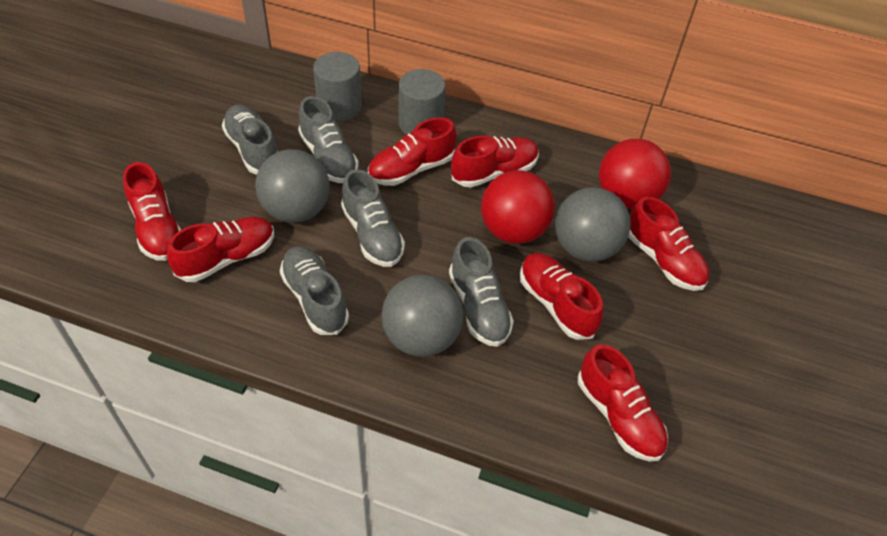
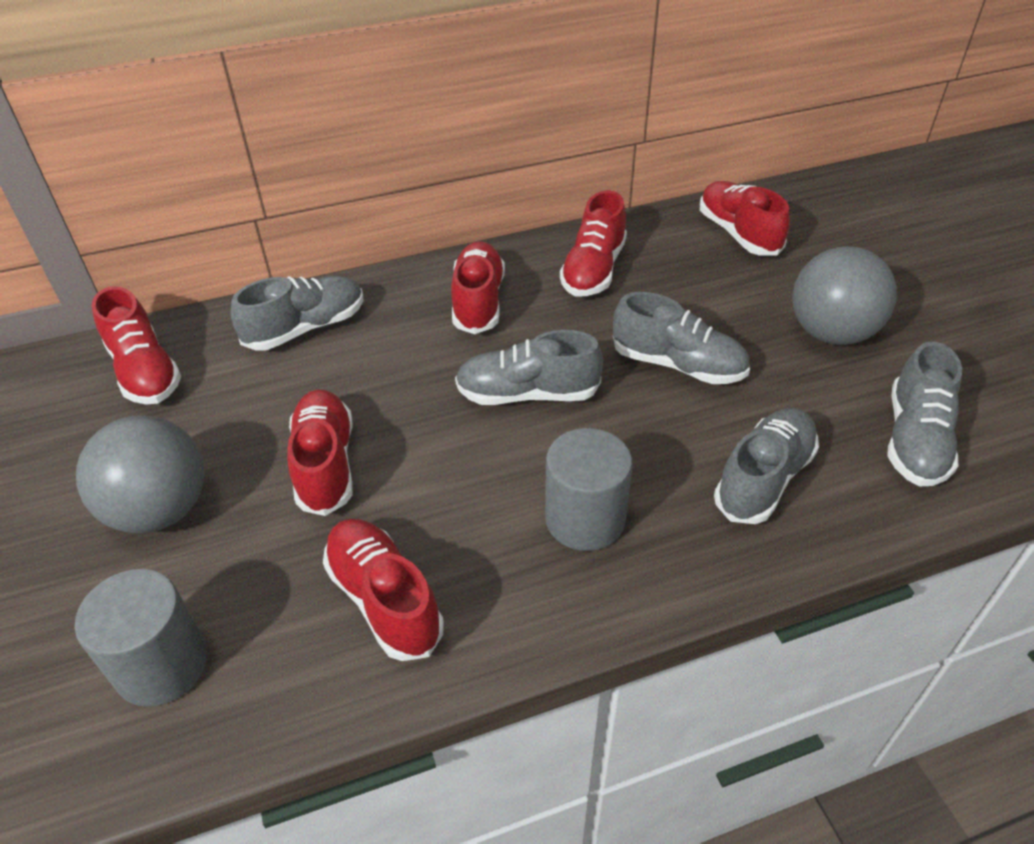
grey ball: [255,149,330,223] [381,275,463,357] [555,187,631,262] = 3 -> [76,415,205,533] [792,246,897,345] = 2
red ball: [481,170,555,244] [599,139,671,209] = 2 -> none = 0
red shoe: [123,162,181,261] [167,217,274,282] [368,117,457,186] [451,136,539,188] [520,253,604,340] [578,344,668,462] [628,197,709,291] = 7 -> [92,286,181,405] [287,390,353,516] [323,519,444,661] [451,241,505,334] [560,191,627,296] [700,181,790,256] = 6

